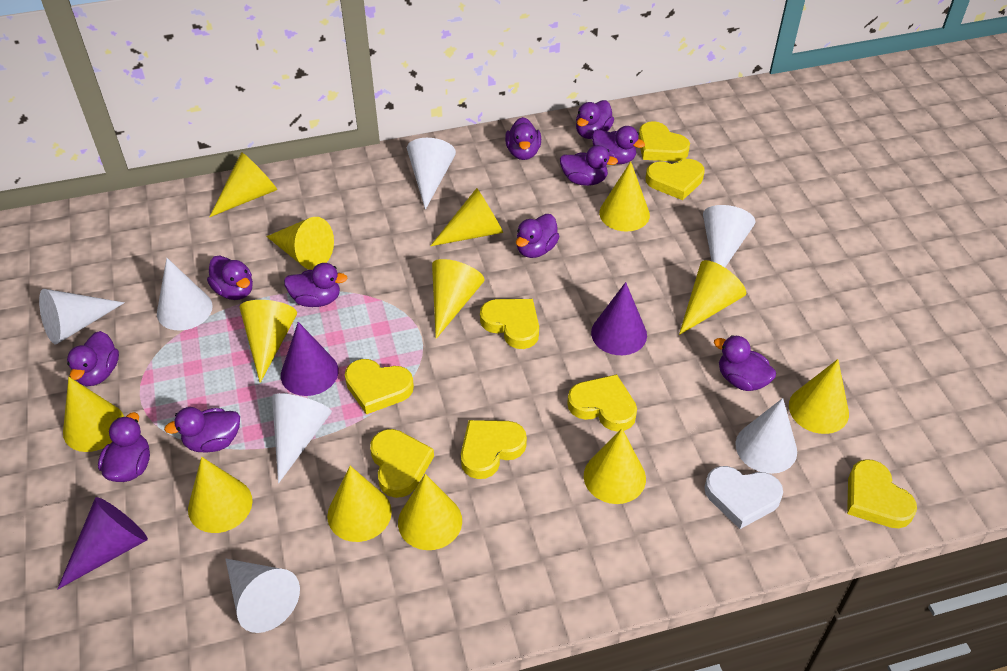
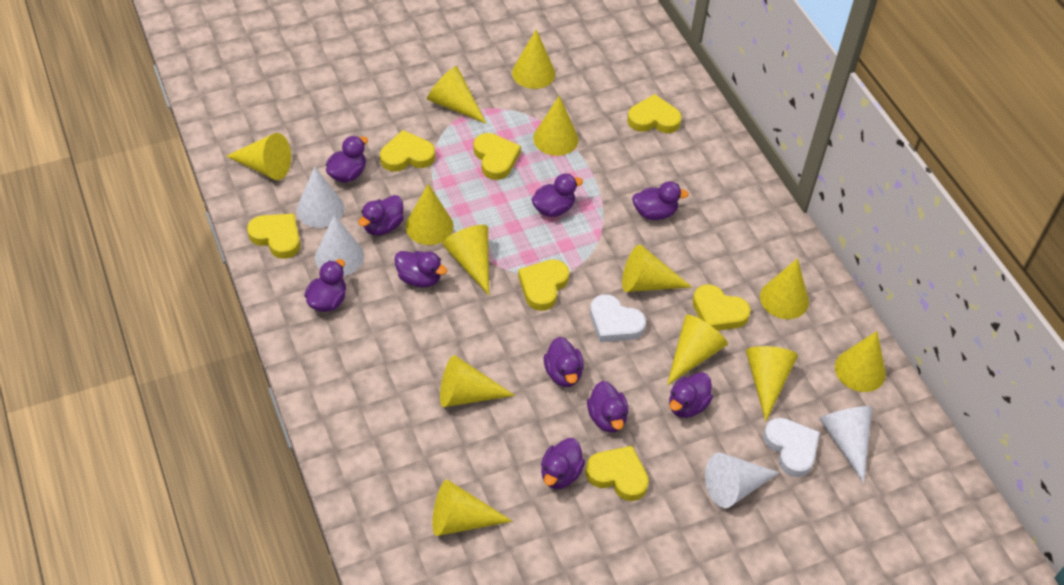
purple cone: [58,497,148,589] [281,322,339,396] [591,282,647,355] = 3 -> none = 0
purple duck: [67,331,119,386] [98,412,150,482] [164,407,240,452] [207,256,253,300] [284,263,348,307] [505,117,541,160] [516,214,559,258] [560,145,618,186] [576,100,614,139] [592,126,645,164] [714,335,776,391] = 11 -> [304,259,346,312] [326,136,368,182] [358,195,404,235] [394,251,447,288] [531,174,583,217] [541,438,585,489] [544,337,584,387] [587,381,628,432] [632,181,689,220] [669,372,713,418] = 10
white cone: [39,289,125,344] [157,258,212,331] [225,559,300,633] [272,393,332,483] [407,138,456,210] [703,205,755,267] [736,398,797,474] = 7 -> [296,167,345,228] [315,215,364,276] [705,453,780,508] [819,406,872,483] = 4
white heart: [704,466,783,529] = 1 -> [590,294,646,342] [763,418,820,477] = 2
yellow heart: [345,359,414,414] [370,429,434,498] [461,420,527,479] [480,299,539,349] [567,374,637,432] [638,121,690,161] [646,159,705,200] [847,459,917,528] = 8 -> [247,214,300,259] [380,130,435,172] [474,133,521,180] [518,259,569,311] [585,446,649,501] [627,94,682,133] [692,284,751,331] = 7

